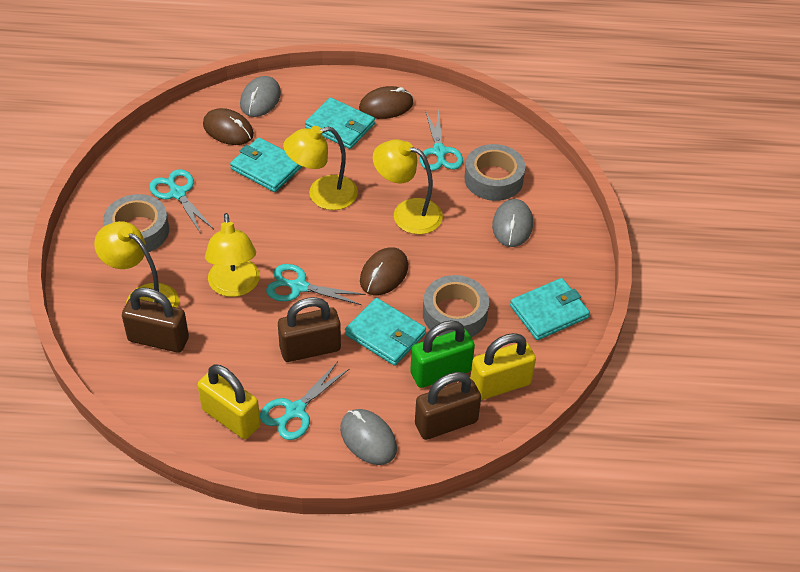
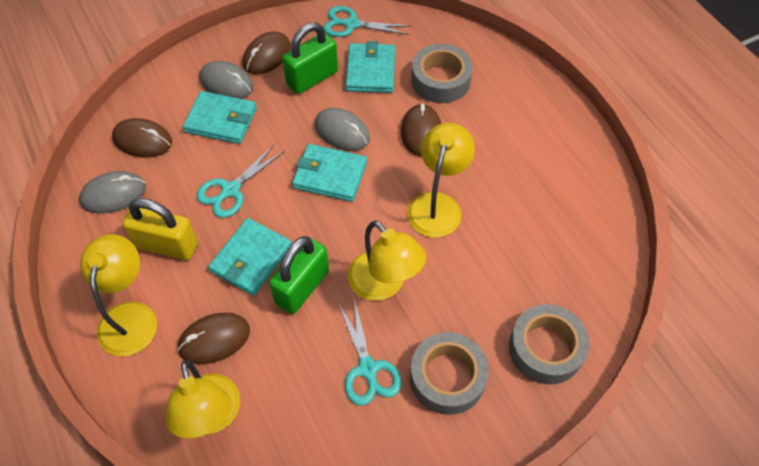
brown mouse: [203,108,254,145] [359,86,414,119] [360,247,408,295] = 3 -> [112,118,172,158] [177,313,250,364] [243,32,291,74] [401,103,441,157] = 4
brown padlock: [122,287,189,353] [278,297,341,362] [415,372,481,440] = 3 -> none = 0
green padlock: [410,320,475,388] = 1 -> [269,236,329,314] [282,23,338,94] = 2
turquoise scissors: [149,169,214,234] [260,361,349,440] [266,264,366,305] [420,108,463,171] = 4 -> [197,145,284,218] [324,6,410,37] [338,299,401,406] = 3
yellow padlock: [198,364,261,439] [470,333,536,400] = 2 -> [123,198,198,260] = 1

